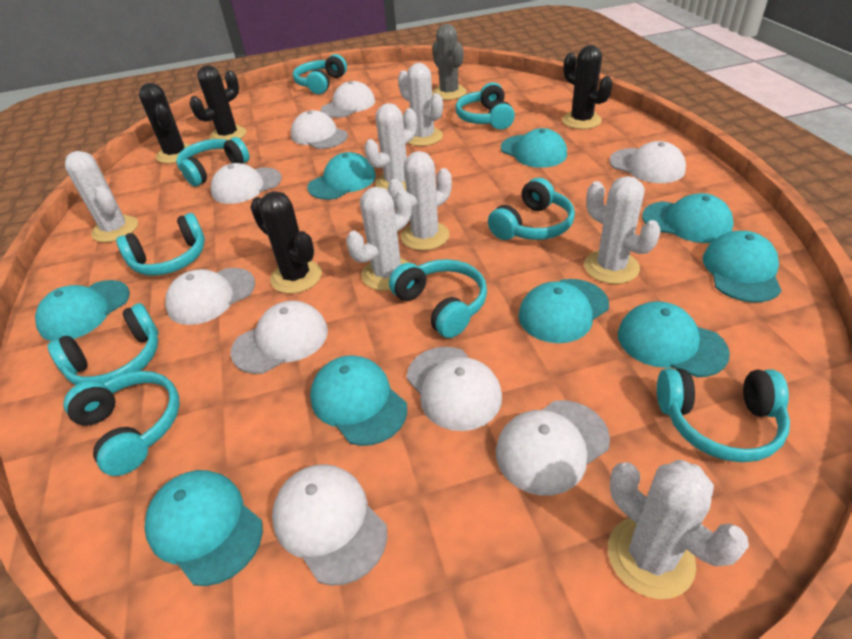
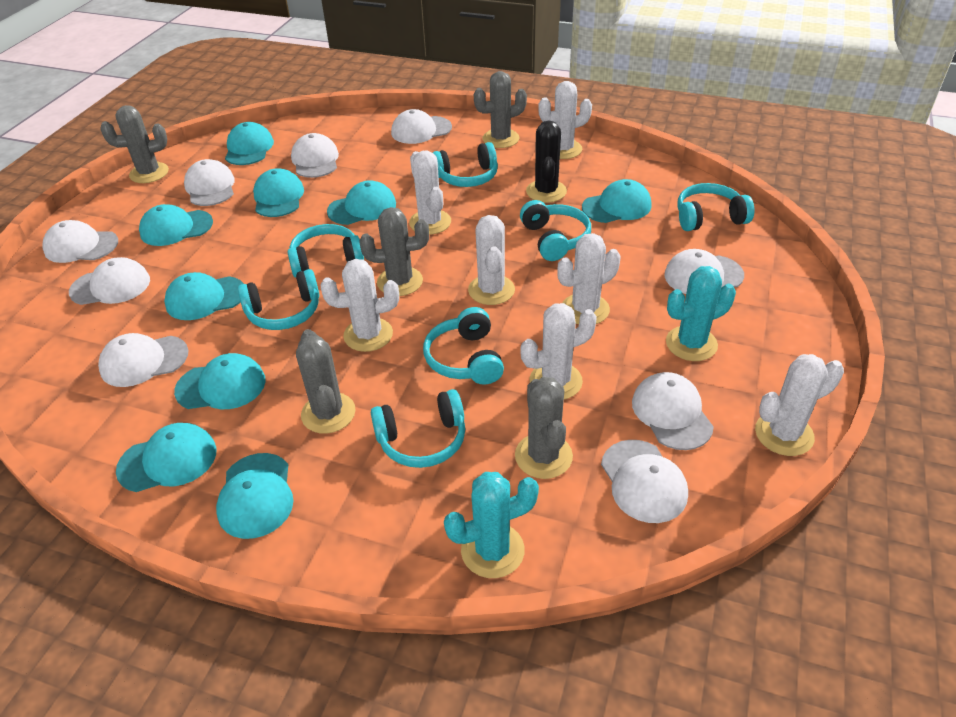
black cactus: [139,83,190,164] [190,65,246,140] [250,191,322,294] [562,45,613,129] = 4 -> [526,120,567,203] = 1
grey cactus: [432,24,466,100] = 1 -> [100,105,169,183] [296,329,356,434] [359,207,429,296] [474,71,527,148] [515,377,573,479] = 5
turquoise cactus: none = 0 -> [444,472,539,578] [666,266,736,361] = 2
turquoise headphones: [48,303,158,385] [63,371,180,476] [116,213,205,276] [176,137,250,187] [293,54,347,94] [389,259,487,338] [456,82,515,130] [488,178,575,240] [657,368,790,462] = 9 -> [238,269,319,330] [288,224,364,277] [371,389,465,468] [423,307,504,385] [433,142,498,187] [520,200,591,261] [677,183,754,231] = 7

